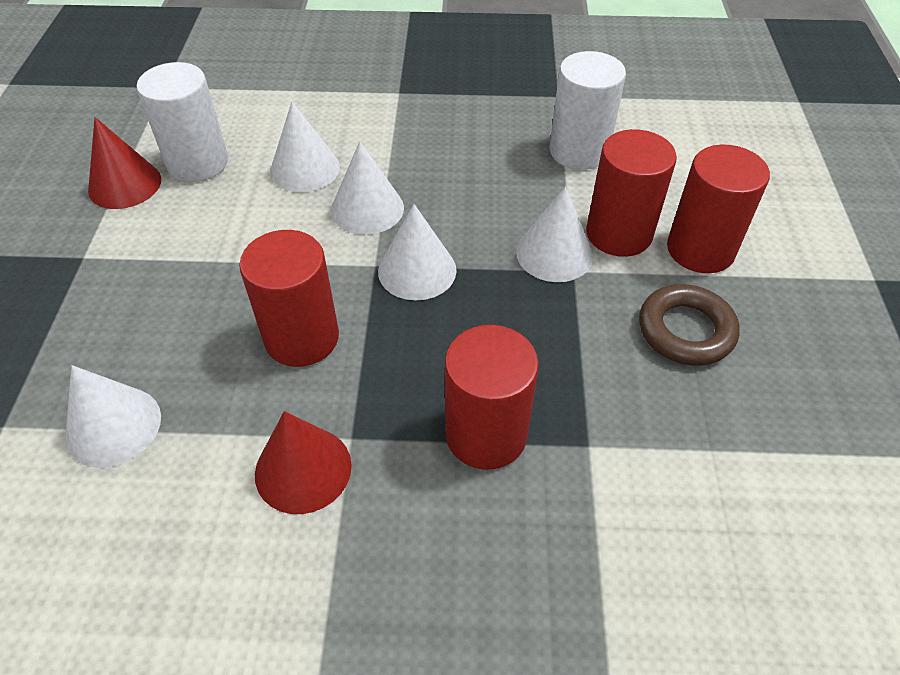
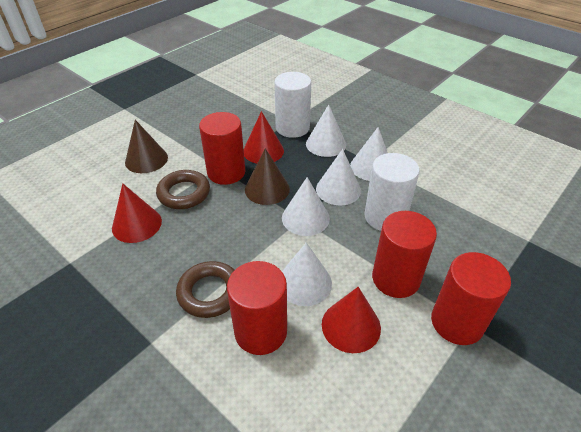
brown cone: none = 0 -> [125,120,168,173] [245,148,290,205] = 2
brown ring: [639,284,740,366] = 1 -> [156,170,210,209] [176,261,234,318] = 2
red cone: [88,117,161,209] [255,411,352,514] = 2 -> [112,183,162,243] [244,111,284,164] [322,287,381,353] = 3

